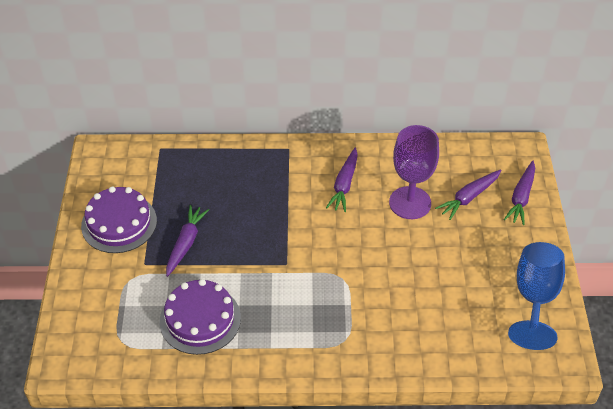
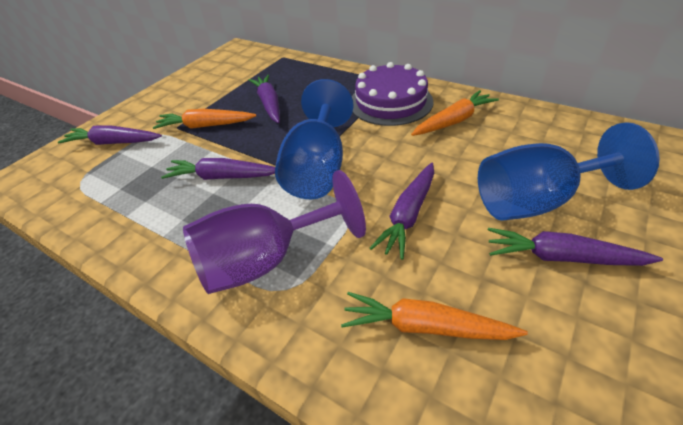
blue goblet: [508,242,565,350] = 1 -> [275,79,354,199] [478,122,660,221] = 2
orange carrot: none = 0 -> [153,109,256,129] [341,292,528,340] [411,90,499,136] = 3
purple cake: [81,186,157,253] [160,279,241,355] = 2 -> [352,62,433,126] = 1
purple carrot: [166,205,209,277] [326,147,358,212] [435,170,502,220] [504,160,535,225] = 4 -> [58,126,162,145] [161,158,275,180] [249,75,280,123] [370,163,434,260] [488,228,663,266] = 5

